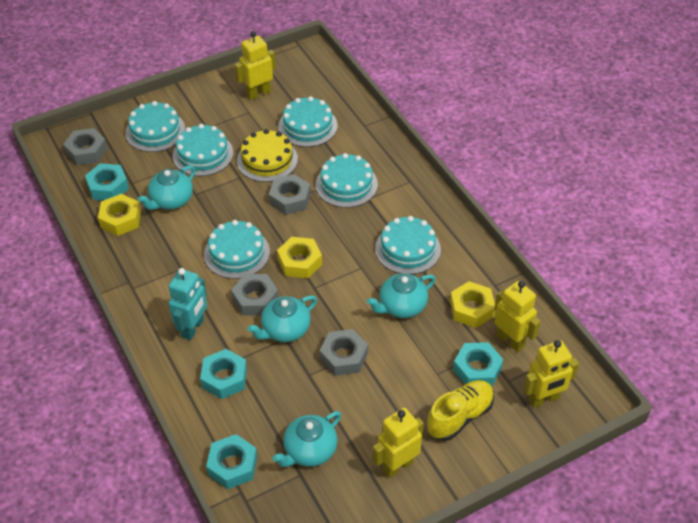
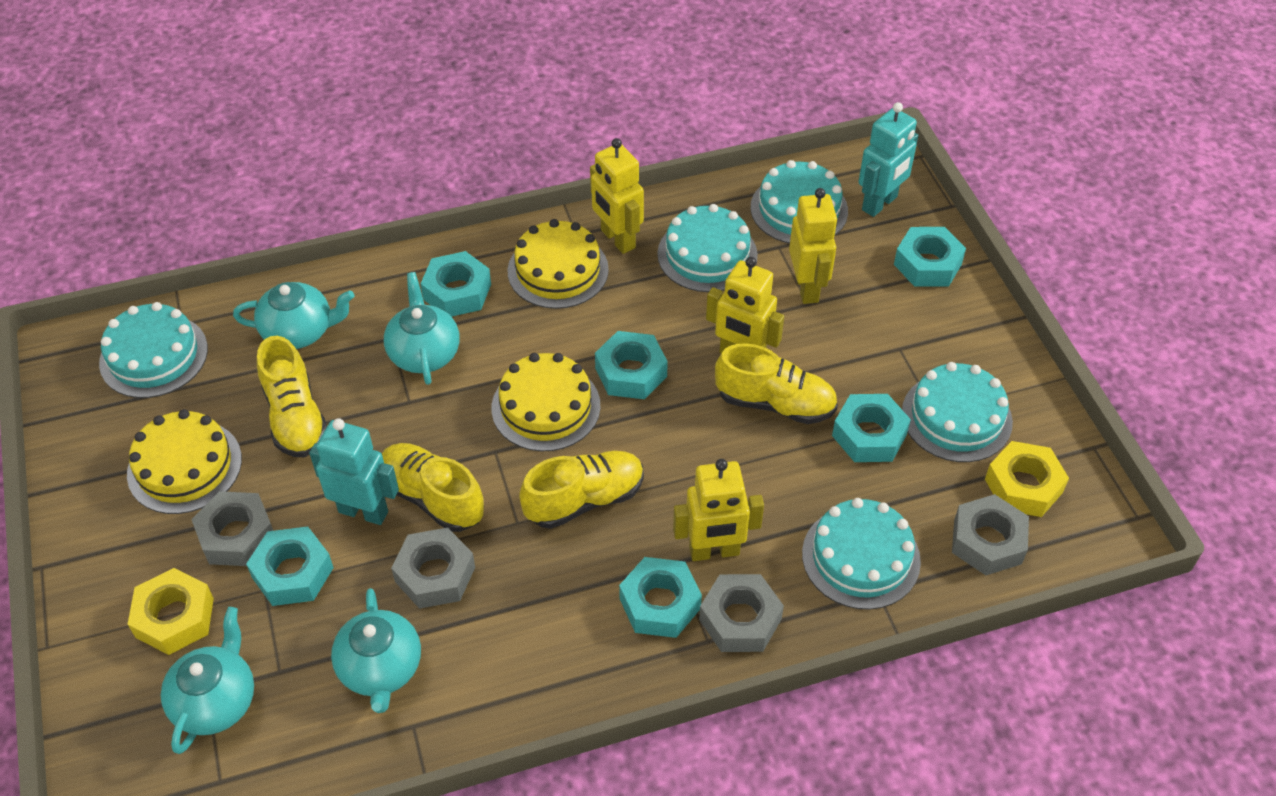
turquoise cake: [125,101,185,152] [173,124,233,176] [204,220,270,279] [278,96,338,147] [316,153,378,208] [375,216,441,274] = 6 -> [99,302,208,398] [657,204,758,292] [750,160,848,243] [802,498,921,610] [902,362,1013,462] = 5
turquoise nut: [85,163,129,201] [200,349,247,399] [206,434,257,489] [453,342,503,386] = 4 -> [246,526,334,606] [421,251,491,317] [595,331,668,399] [619,557,702,638] [832,394,911,462] [894,227,966,287] = 6
turquoise robot: [168,268,207,340] = 1 -> [309,418,399,525] [859,102,918,217] = 2
yellow cake: [237,129,298,182] = 1 -> [127,409,242,514] [491,353,601,451] [508,219,609,309] = 3
yellow nut: [98,194,141,236] [277,237,322,278] [450,281,495,328] = 3 -> [128,568,214,655] [985,441,1069,517] = 2
yellow shoe: [427,380,494,441] = 1 -> [257,336,327,457] [382,443,484,532] [519,451,644,529] [715,343,838,424] = 4

